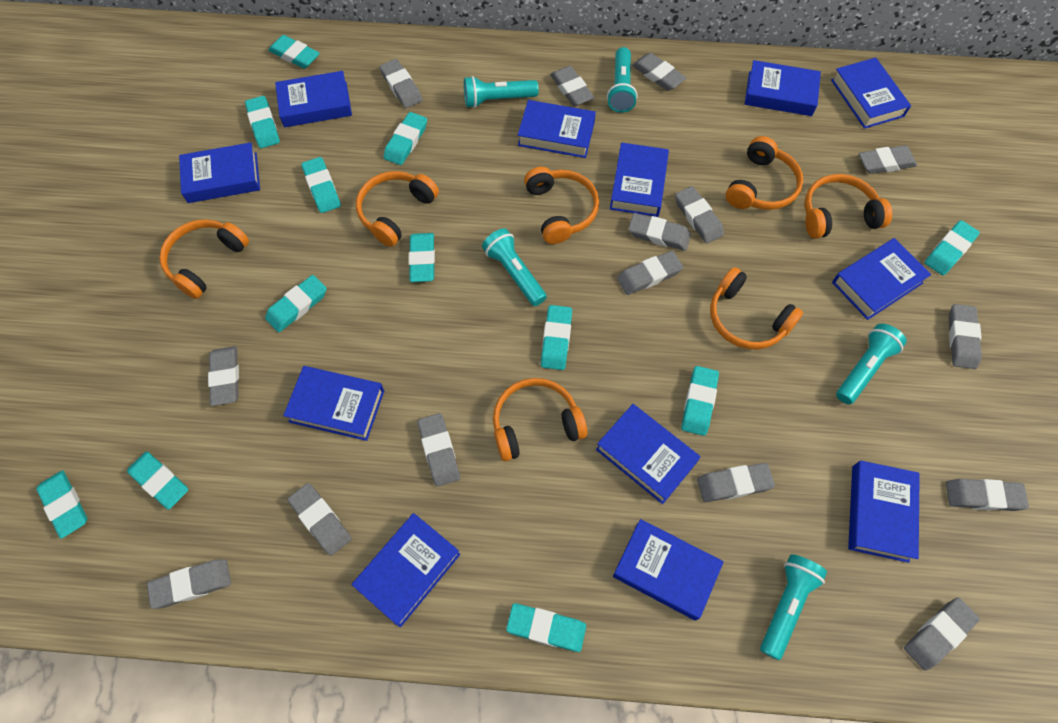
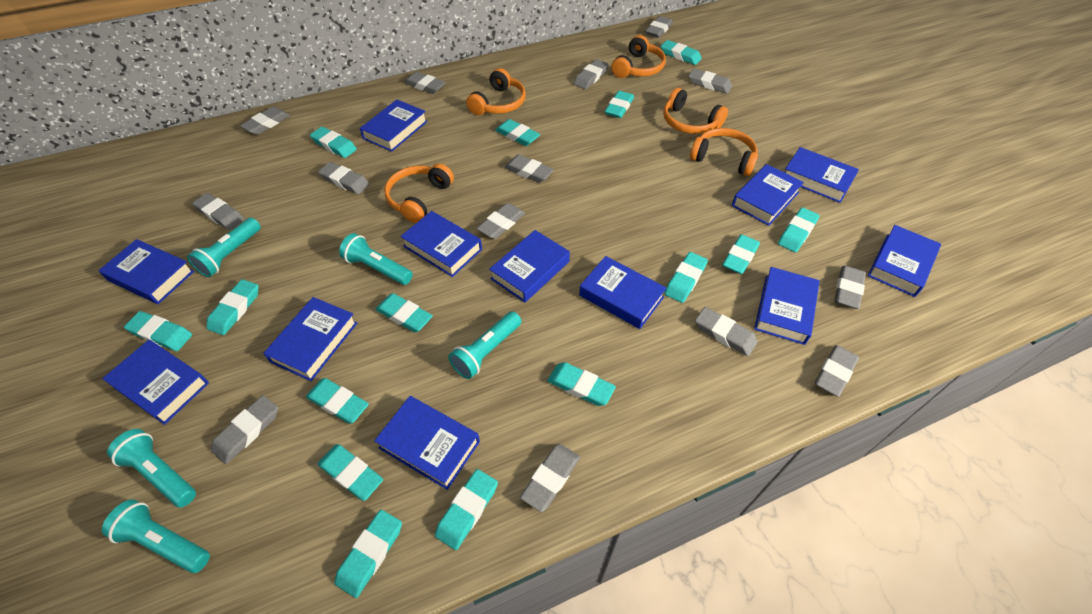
grey eraser: [147,559,231,609] [208,346,239,406] [288,483,352,556] [380,59,422,108] [418,413,460,487] [550,66,594,106] [617,251,683,295] [628,213,691,251] [632,53,686,91] [675,186,724,243] [697,463,775,502] [859,145,917,174] [904,598,980,671] [946,479,1029,511] [948,304,982,369] = 15 -> [192,193,244,230] [211,395,278,464] [240,107,290,135] [318,162,370,194] [404,72,446,94] [476,203,525,239] [504,155,554,183] [520,444,580,512] [574,59,609,89] [645,16,673,38] [689,69,732,94] [695,307,758,356] [815,345,859,397] [834,265,866,309] = 14
orange headphones: [160,219,249,299] [356,171,439,247] [493,378,587,461] [524,167,599,244] [710,267,803,349] [726,136,803,210] [805,174,892,239] = 7 -> [384,164,454,223] [466,68,526,115] [611,35,666,78] [663,88,728,134] [690,128,758,176] = 5
turquoise eraser: [36,470,88,539] [127,451,188,510] [245,96,280,148] [265,275,327,332] [268,35,320,69] [301,157,341,213] [384,112,427,165] [409,233,435,282] [506,603,586,652] [541,305,572,370] [681,366,719,436] [925,220,980,275] = 12 -> [124,311,192,351] [207,279,258,335] [306,378,369,424] [310,127,357,158] [318,444,383,501] [334,510,402,598] [375,293,433,332] [435,469,498,550] [495,119,540,146] [547,362,616,406] [605,91,634,118] [661,40,702,65] [664,252,708,303] [722,234,760,274] [778,207,820,252] = 15

